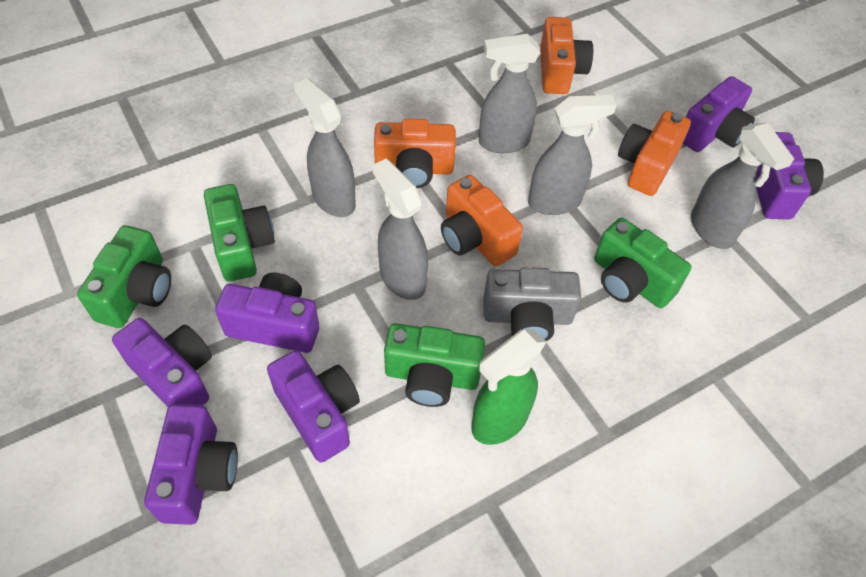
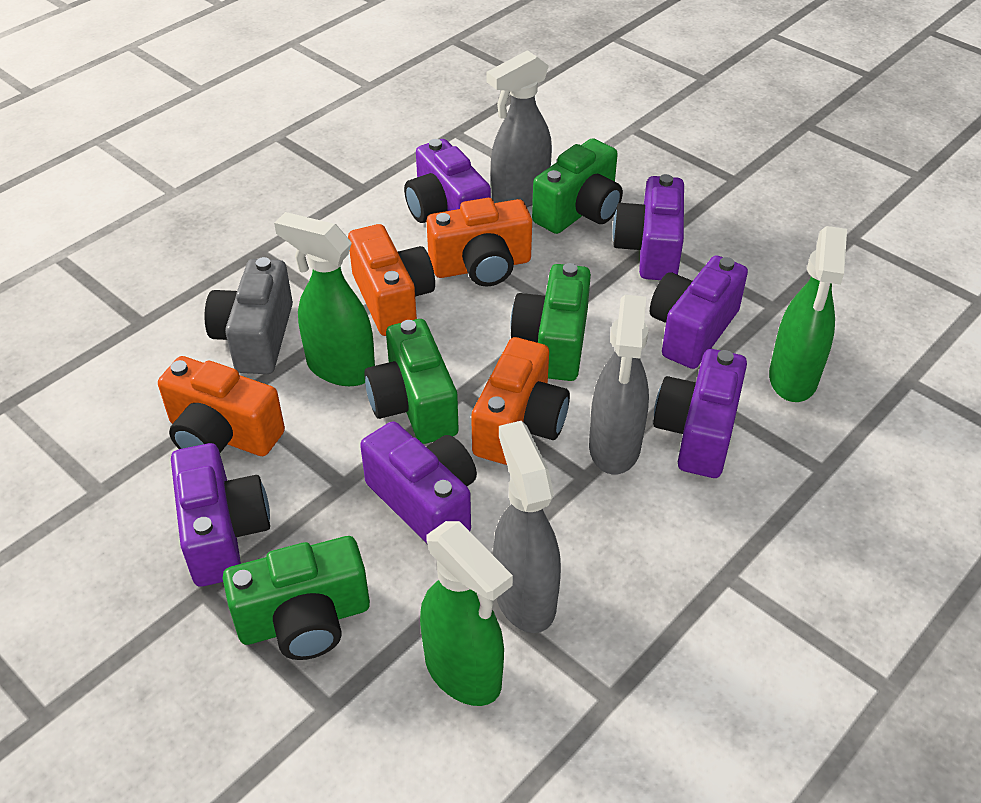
green spray bottle: [471,329,546,445] = 1 -> [274,212,375,386] [420,521,513,706] [769,226,847,402] = 3
grey spray bottle: [294,78,356,217] [372,159,428,300] [479,34,541,153] [528,95,617,215] [691,123,794,249] = 5 -> [487,50,552,207] [493,421,561,633] [589,295,649,475] = 3

